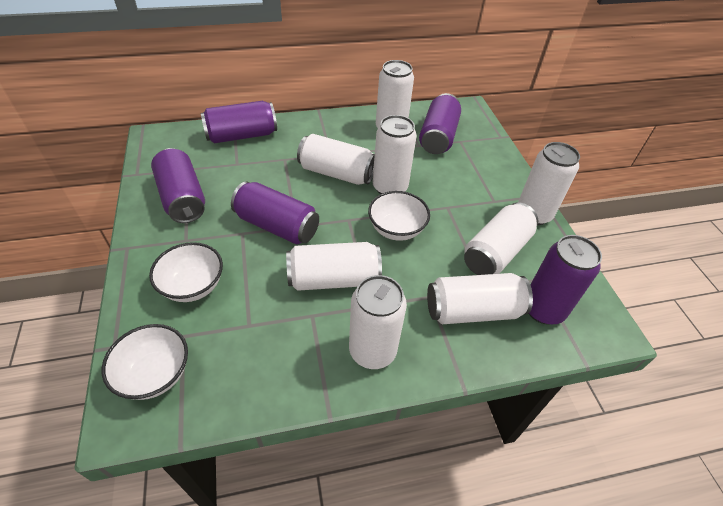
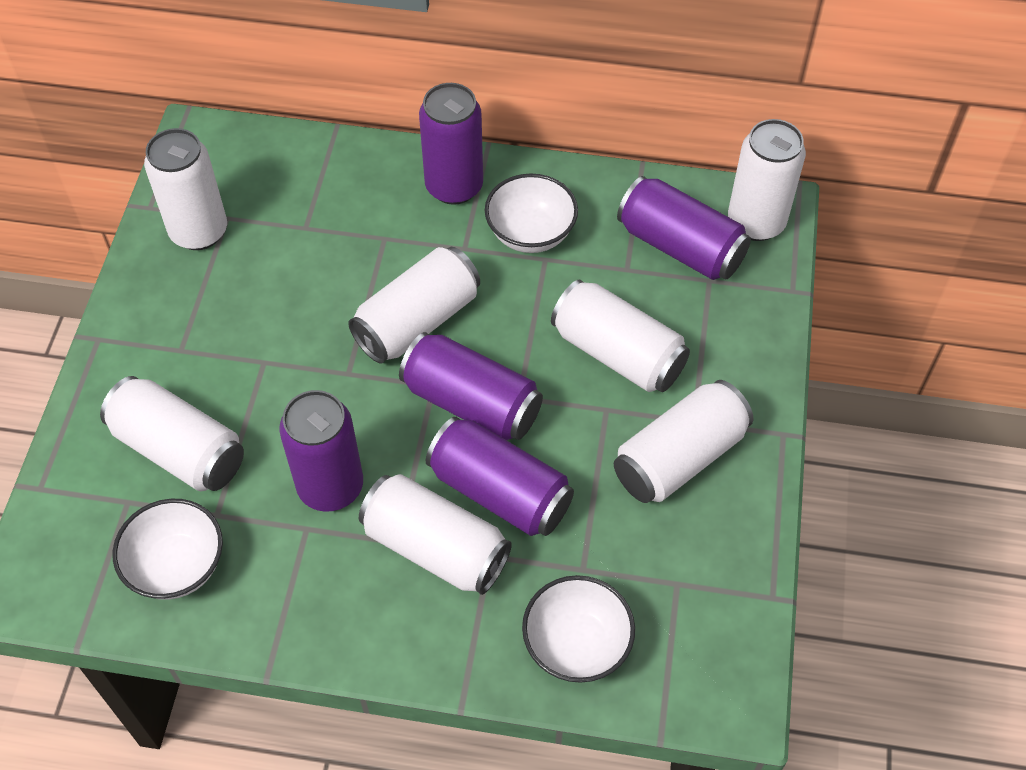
white can: [286,242,382,291] [297,134,375,185] [349,275,407,369] [373,115,417,194] [376,60,414,128] [427,273,533,324] [464,202,538,275] [518,142,580,225] = 8 -> [100,376,244,491] [144,128,227,250] [348,247,480,364] [359,474,512,595] [551,280,690,392] [614,380,753,503] [728,119,806,241] = 7

